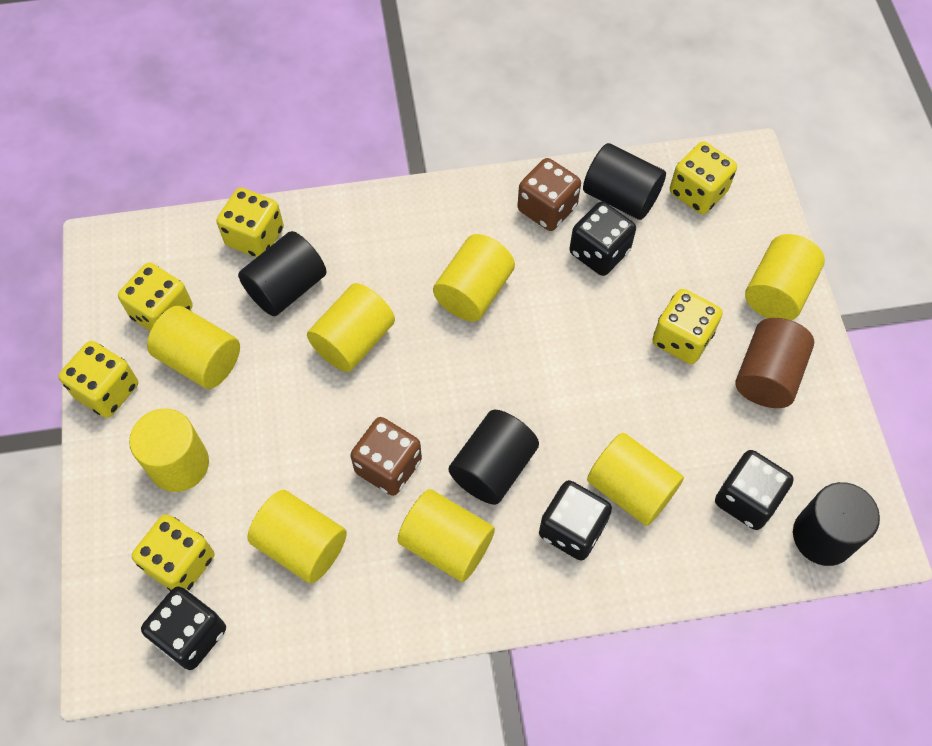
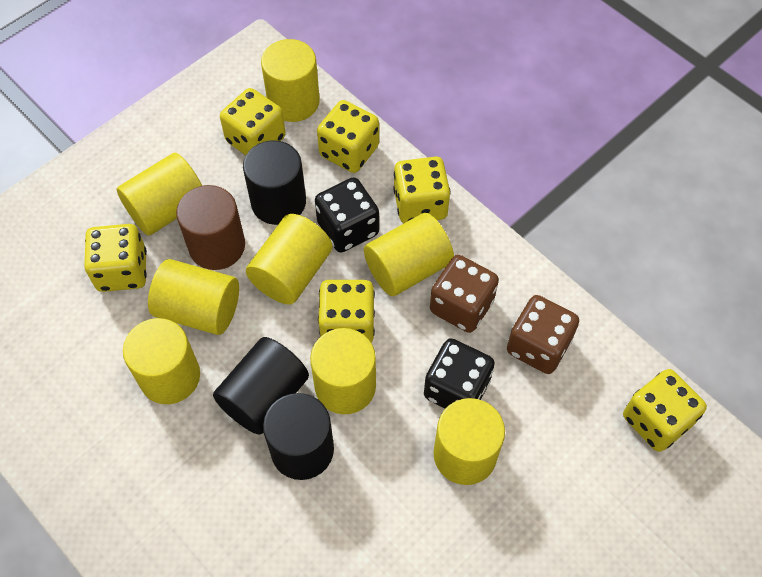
black cylinder: [238,231,327,316] [449,410,539,505] [583,143,666,220] [793,482,880,566] = 4 -> [213,337,309,435] [243,141,306,225] [263,393,334,480] = 3
black dice: [141,587,226,670] [539,480,612,560] [569,201,636,276] [715,450,794,530] = 4 -> [315,177,379,253] [424,338,495,408] = 2

